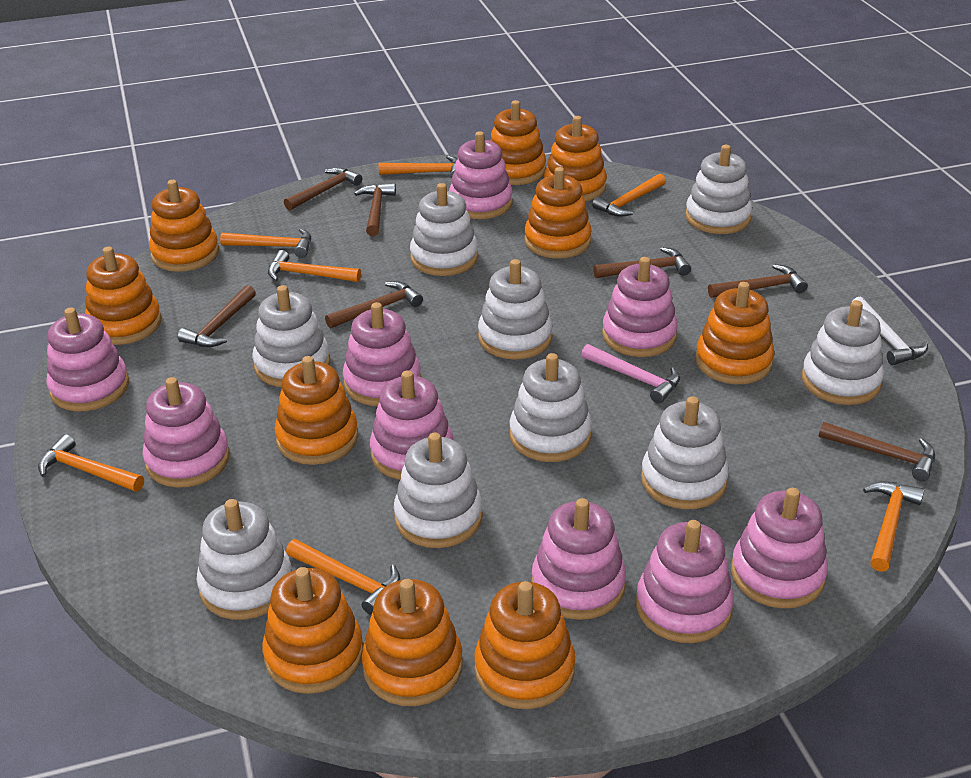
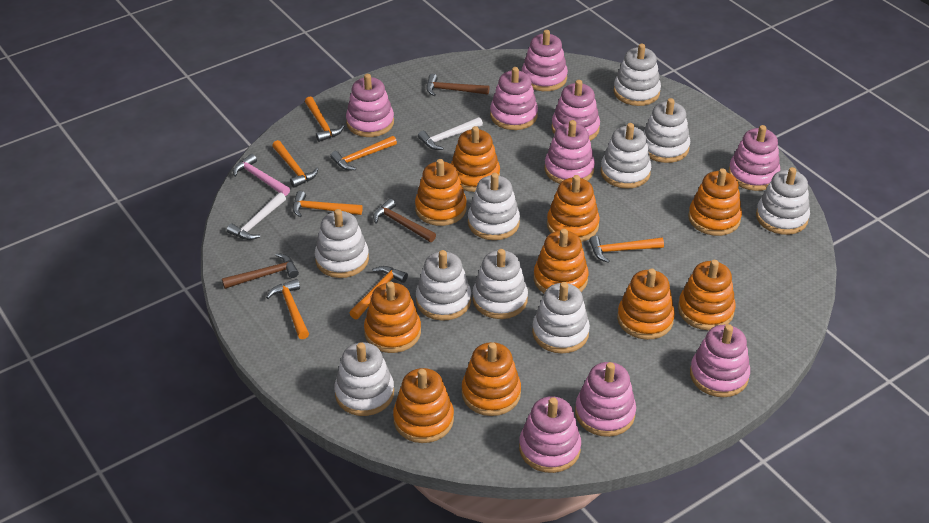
brown hammer: [178,285,256,347] [284,167,362,210] [325,281,423,329] [354,183,396,236] [593,247,691,278] [708,264,808,298] [819,422,935,481] = 7 -> [222,253,299,289] [373,198,436,242] [427,74,489,96] = 3
white hammer: [853,297,928,365] = 1 -> [227,192,286,240] [418,117,483,150] = 2
white stacking toy: [196,499,292,620] [252,285,330,387] [394,432,483,548] [410,183,478,276] [478,259,553,360] [510,353,592,462] [641,396,729,509] [685,145,752,234] [802,300,884,405] = 9 -> [315,209,369,278] [334,342,394,416] [416,250,471,321] [468,173,520,240] [472,249,528,319] [532,282,590,354] [600,123,651,189] [613,44,661,106] [643,98,690,163] [756,167,810,235] = 10

